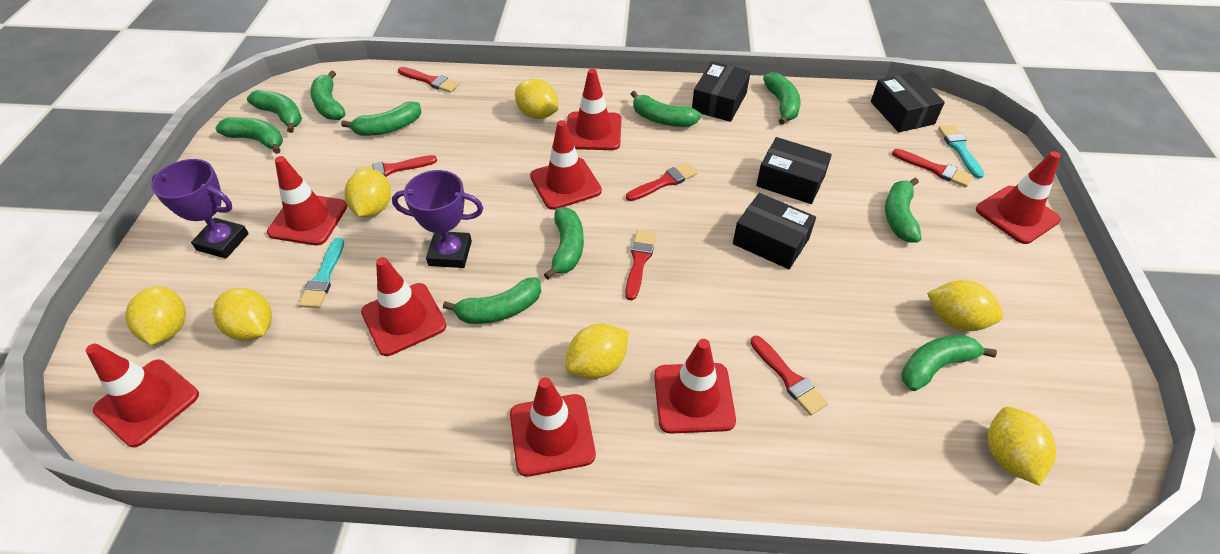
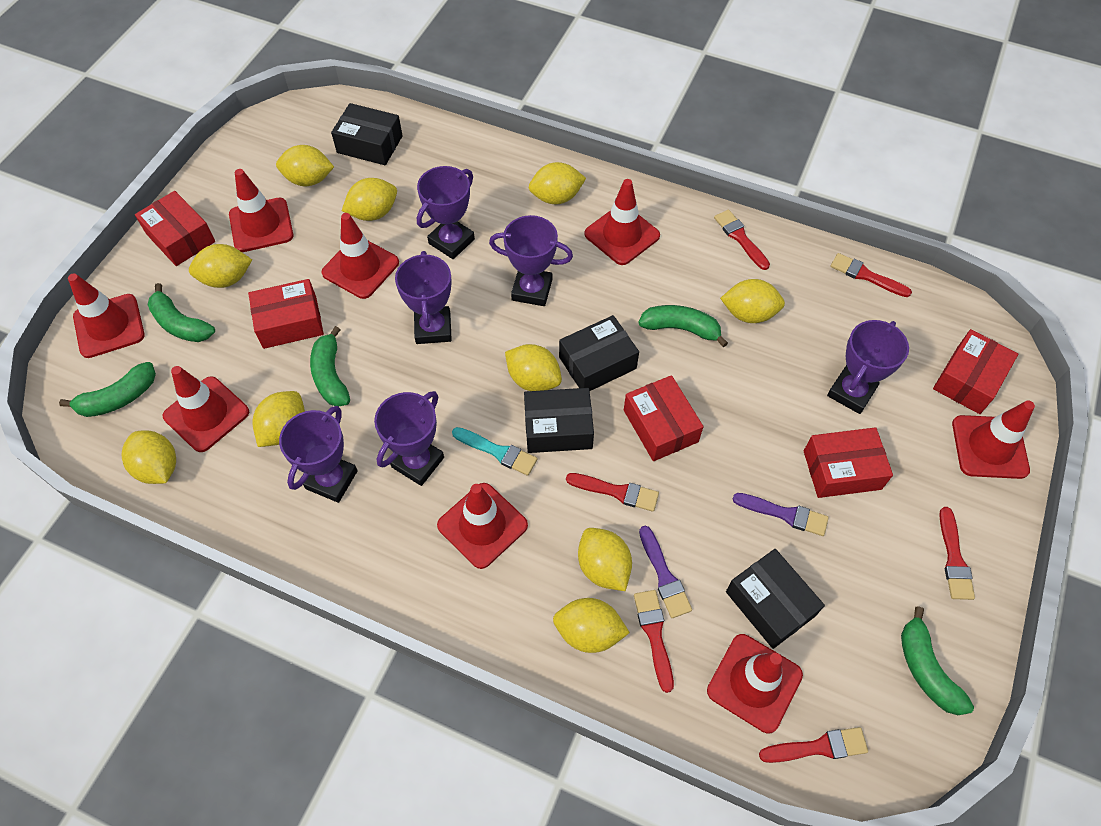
green banana: [215,117,283,154] [247,90,302,133] [310,71,345,120] [341,102,421,136] [443,277,541,324] [544,207,584,280] [631,91,701,127] [763,72,801,125] [885,178,921,243] [901,335,997,391] = 10 -> [59,362,156,417] [147,283,215,342] [310,326,350,407] [638,305,728,347] [901,606,974,715] = 5
purple brush: none = 0 -> [639,526,692,618] [732,493,829,536] = 2
purple trophy: [151,159,249,259] [392,170,483,268] = 2 -> [279,406,358,503] [374,391,444,486] [395,251,452,344] [417,166,475,259] [489,215,573,306] [827,320,909,414] = 6
red box: none = 0 -> [135,191,215,266] [248,279,324,349] [624,375,703,461] [804,427,893,498] [933,329,1018,414] = 5
turquoise brush: [299,238,344,308] [938,125,984,179] = 2 -> [452,427,538,476] = 1
yellow lemon: [125,286,186,345] [213,288,272,341] [344,169,391,217] [515,79,558,119] [565,324,628,379] [927,280,1003,331] [988,407,1056,486] = 7 -> [122,430,176,484] [189,244,252,288] [252,391,305,447] [276,145,334,186] [342,178,397,221] [505,344,562,391] [529,162,586,204] [553,598,630,653] [578,528,632,591] [720,279,785,323] = 10

